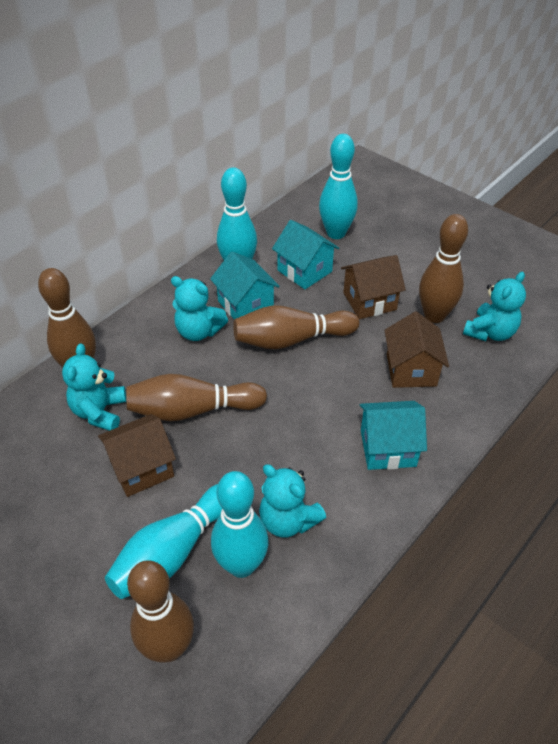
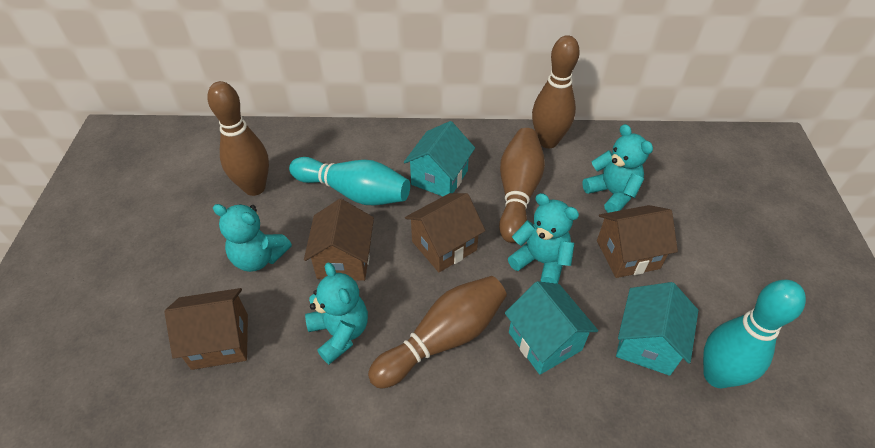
brown bowling pin: [38,268,96,368] [127,374,267,421] [127,560,194,663] [233,305,359,349] [419,214,468,323] = 5 -> [208,81,269,196] [368,276,507,389] [499,128,545,243] [532,35,580,148] = 4
brown house: [98,414,176,497] [341,255,406,319] [384,311,449,388] = 3 -> [164,288,248,370] [304,199,374,281] [405,193,485,272] [597,205,678,278] = 4
turquoise bowling pin: [105,484,222,599] [211,471,269,578] [217,167,257,260] [319,134,358,239] = 4 -> [289,157,410,206] [703,280,806,388] = 2

